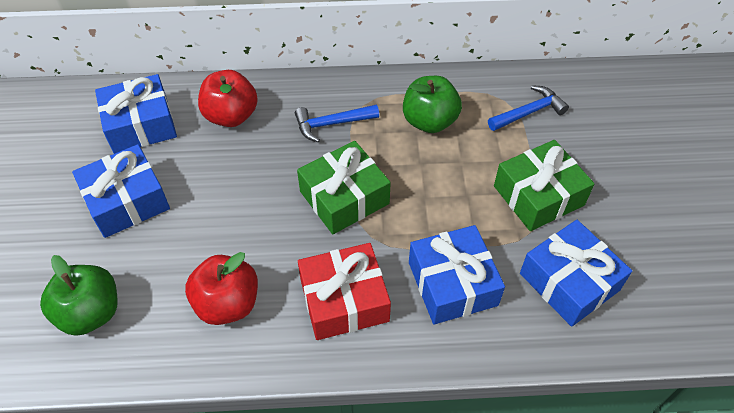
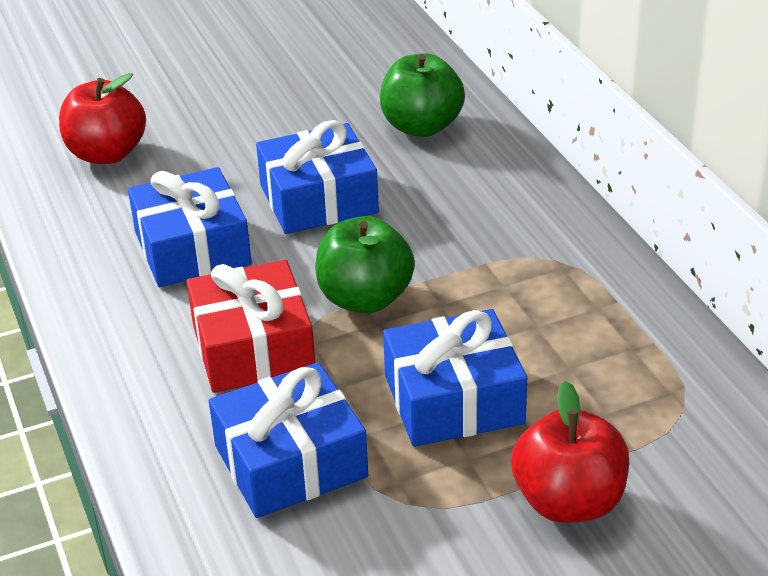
blue hammer: [295,105,379,142] [488,85,569,131] = 2 -> none = 0
green gift: [297,141,391,234] [494,140,595,231] = 2 -> none = 0

